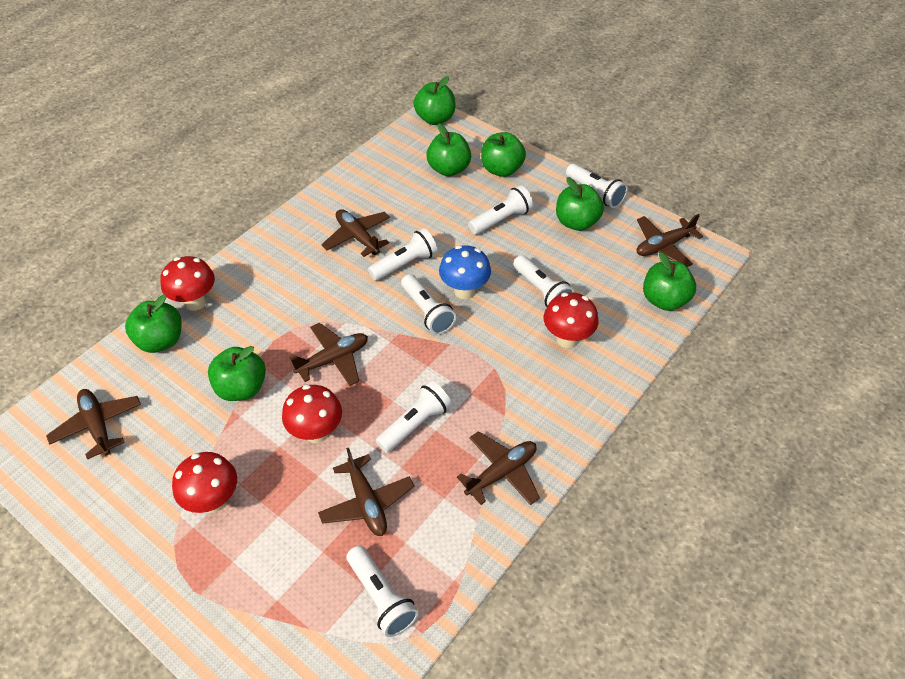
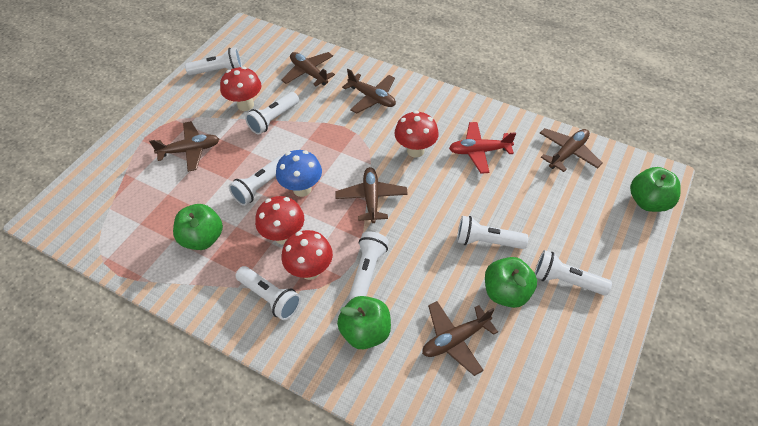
green apple: [125,295,181,353] [208,346,266,401] [414,76,456,125] [426,124,471,176] [481,132,526,177] [556,177,604,231] [643,252,696,311] = 7 -> [173,204,223,250] [337,296,391,349] [485,257,537,308] [630,167,681,212] = 4
red plane: none = 0 -> [449,122,516,174] = 1

